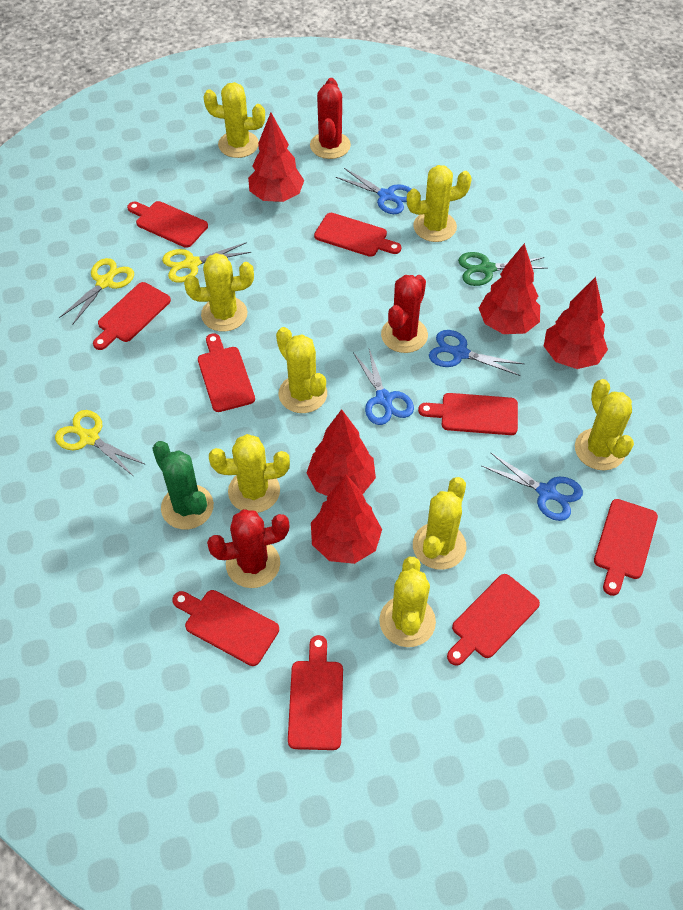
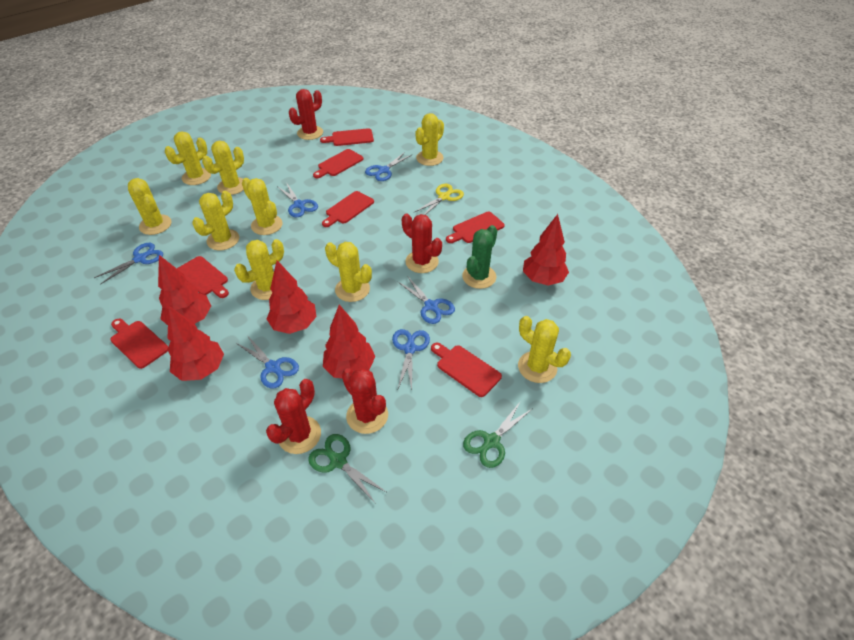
blue scissors: [336,168,412,214] [353,349,414,425] [429,330,524,376] [481,452,583,521] = 4 -> [94,243,163,285] [236,335,299,388] [277,182,318,217] [365,152,411,181] [392,329,430,390] [398,276,455,324] = 6
green scissors: [458,252,548,286] = 1 -> [308,434,386,504] [463,401,532,468] = 2
red cactus: [207,509,289,588] [310,78,351,159] [381,275,428,353] = 3 -> [266,379,321,454] [289,89,323,140] [342,368,388,434] [402,213,442,273] = 4
red cutting board: [93,282,171,350] [127,201,208,248] [172,590,279,666] [198,333,255,412] [288,635,343,750] [314,213,401,257] [418,393,518,435] [447,574,540,666] [594,499,658,596] = 9 -> [110,319,169,369] [177,256,229,298] [313,149,363,178] [320,128,374,146] [322,191,374,227] [431,343,502,397] [446,212,505,243] = 7
yellow cactus: [184,253,254,332] [203,82,265,158] [209,434,290,513] [276,327,327,413] [379,557,436,647] [407,165,472,242] [413,477,466,570] [575,379,634,470] = 8 -> [128,178,172,235] [165,131,211,185] [192,191,239,250] [202,141,244,195] [234,239,284,300] [242,178,283,235] [325,242,372,302] [415,113,444,166] [518,316,571,383] = 9
yellow scissors: [55,410,146,476] [59,258,134,325] [162,242,251,283] = 3 -> [415,184,464,215] = 1

